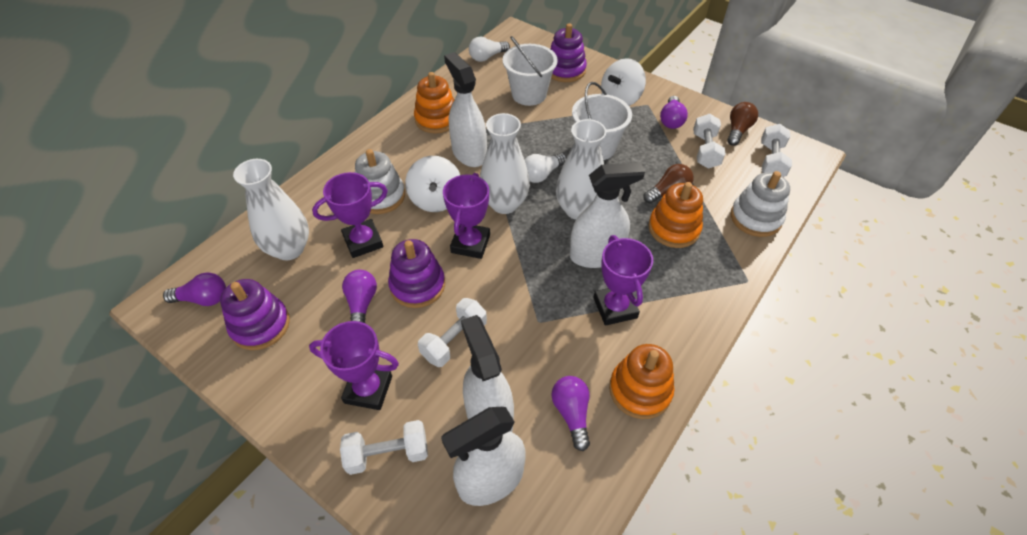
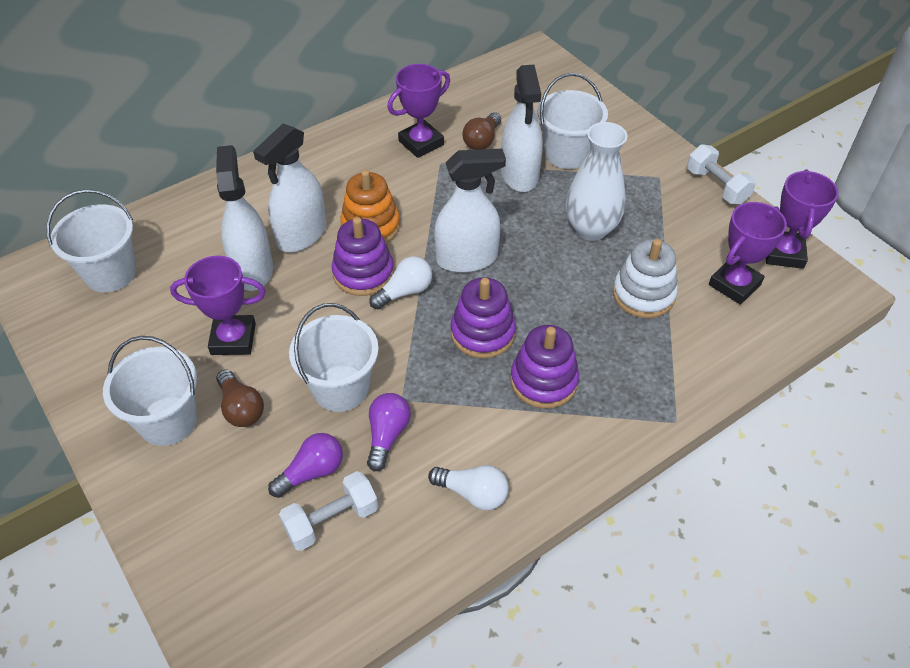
orange stacking toy: [414,72,454,134] [609,344,675,419] [649,182,703,248] = 3 -> [340,170,400,243] = 1
purple light bulb: [163,272,226,306] [342,270,377,323] [551,376,590,451] [660,96,688,129] = 4 -> [268,433,343,498] [367,393,411,471] = 2
white bucket: [503,36,558,106] [572,82,632,160] = 2 -> [46,189,136,292] [103,336,197,446] [289,303,379,412] [537,73,608,169] = 4
white dumbbell: [340,420,428,475] [418,298,487,367] [693,114,726,169] [761,124,792,177] = 4 -> [279,471,378,551] [687,144,756,204] = 2
white spinning top: [405,156,460,212] [601,58,646,106] = 2 -> none = 0
white stacking toy: [355,149,405,214] [731,171,790,237] = 2 -> [613,239,678,318] = 1
white vase: [233,159,309,260] [480,113,530,214] [556,119,607,220] = 3 -> [566,122,628,241] = 1

